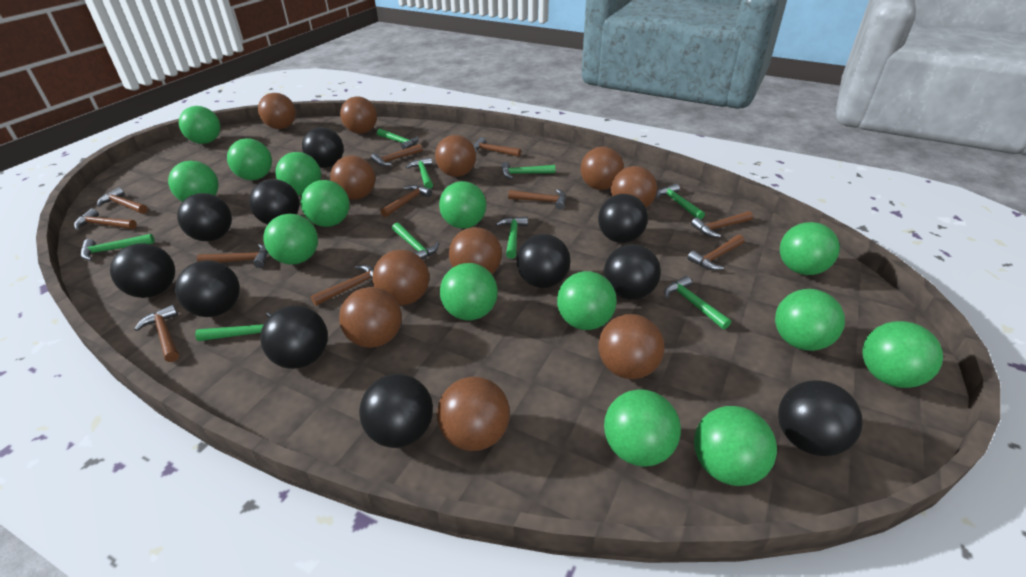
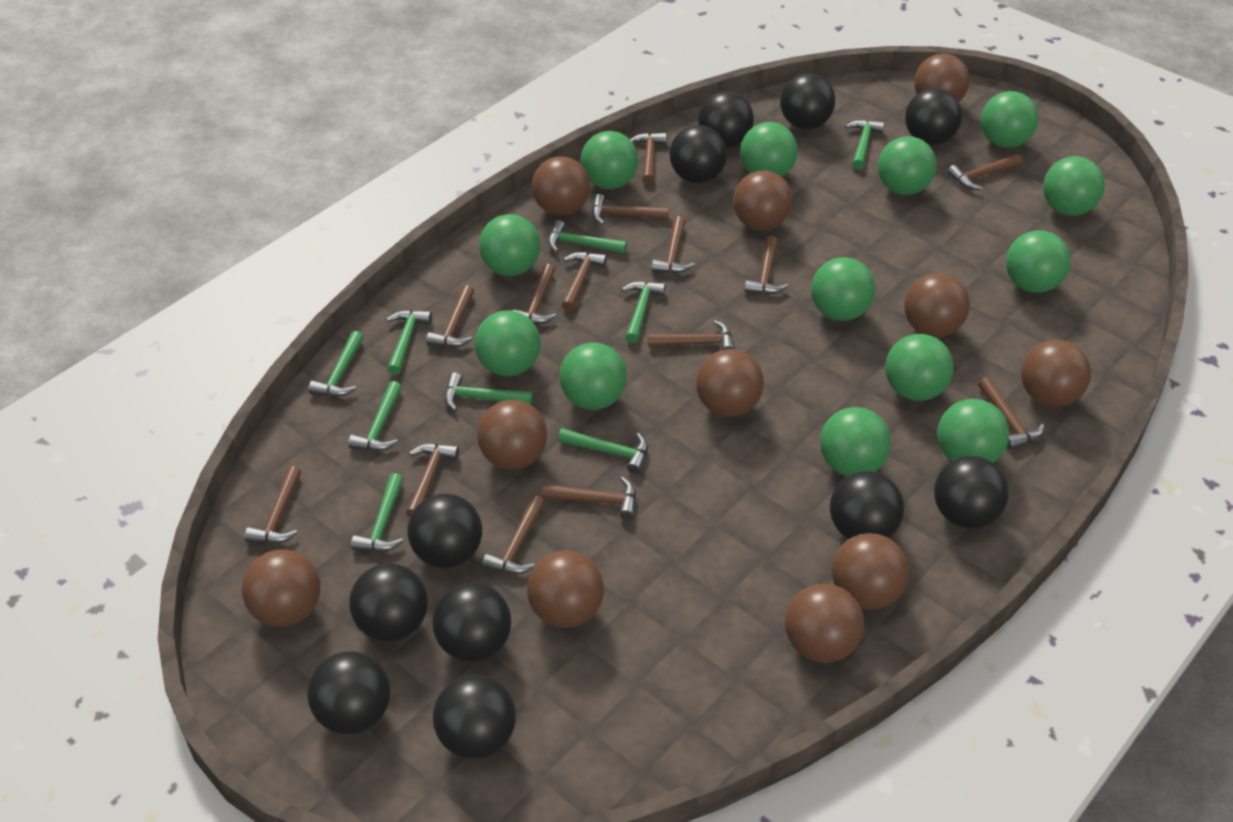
brown hammer: [74,209,137,230] [97,187,148,214] [134,305,179,362] [197,244,268,268] [311,265,374,306] [371,144,423,166] [380,185,432,217] [473,137,521,157] [508,189,566,209] [687,234,744,270] [691,211,753,237] = 11 -> [245,466,301,544] [406,443,459,517] [426,285,474,348] [482,495,545,574] [513,264,556,324] [542,477,636,520] [561,252,607,311] [592,194,669,225] [631,133,667,184] [648,320,735,350] [652,216,695,273] [745,236,788,294] [947,154,1022,190] [978,377,1045,450] = 14
green ball: [168,161,218,202] [179,106,220,144] [227,138,272,180] [263,214,318,264] [275,152,321,195] [301,180,350,227] [439,181,486,229] [440,263,498,320] [557,271,617,330] [604,389,681,467] [694,406,777,486] [775,289,845,351] [780,222,840,275] [862,321,943,388] = 14 -> [475,310,541,376] [479,214,540,276] [559,343,627,410] [581,131,638,189] [740,122,798,177] [811,257,875,321] [820,407,891,476] [878,136,937,195] [885,334,954,401] [937,399,1009,463] [981,91,1038,148] [1006,230,1071,293] [1043,156,1105,216] = 13

